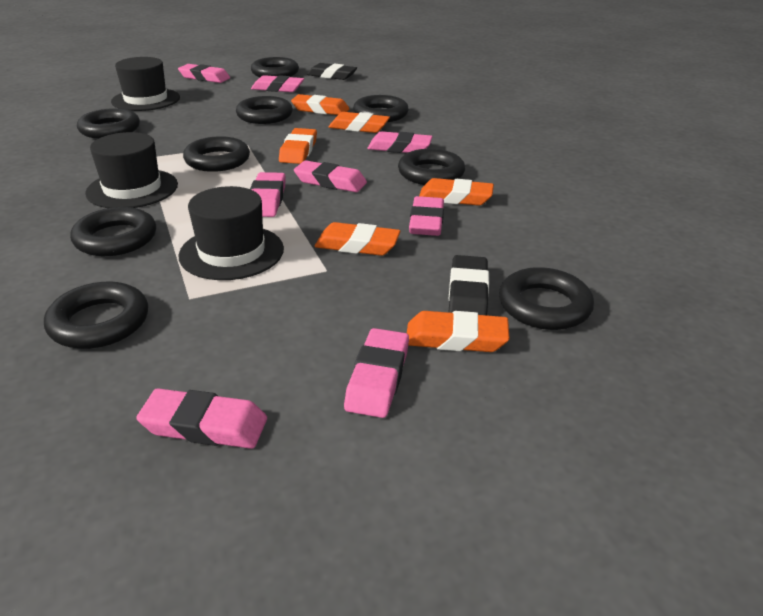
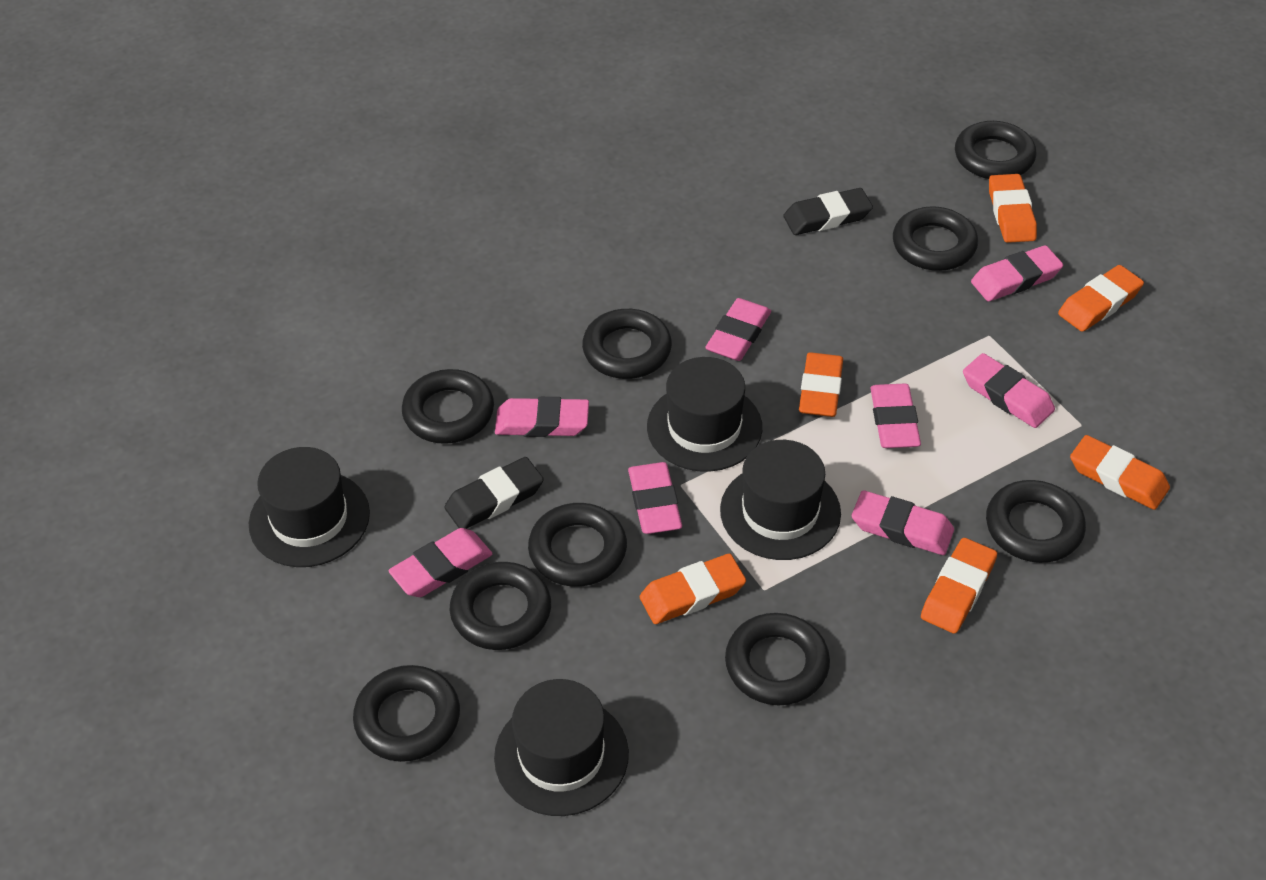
black hat: [85,132,178,208] [111,57,180,111] [179,186,284,280] = 3 -> [249,447,370,567] [494,679,629,816] [647,357,762,472] [720,440,841,560] = 4

